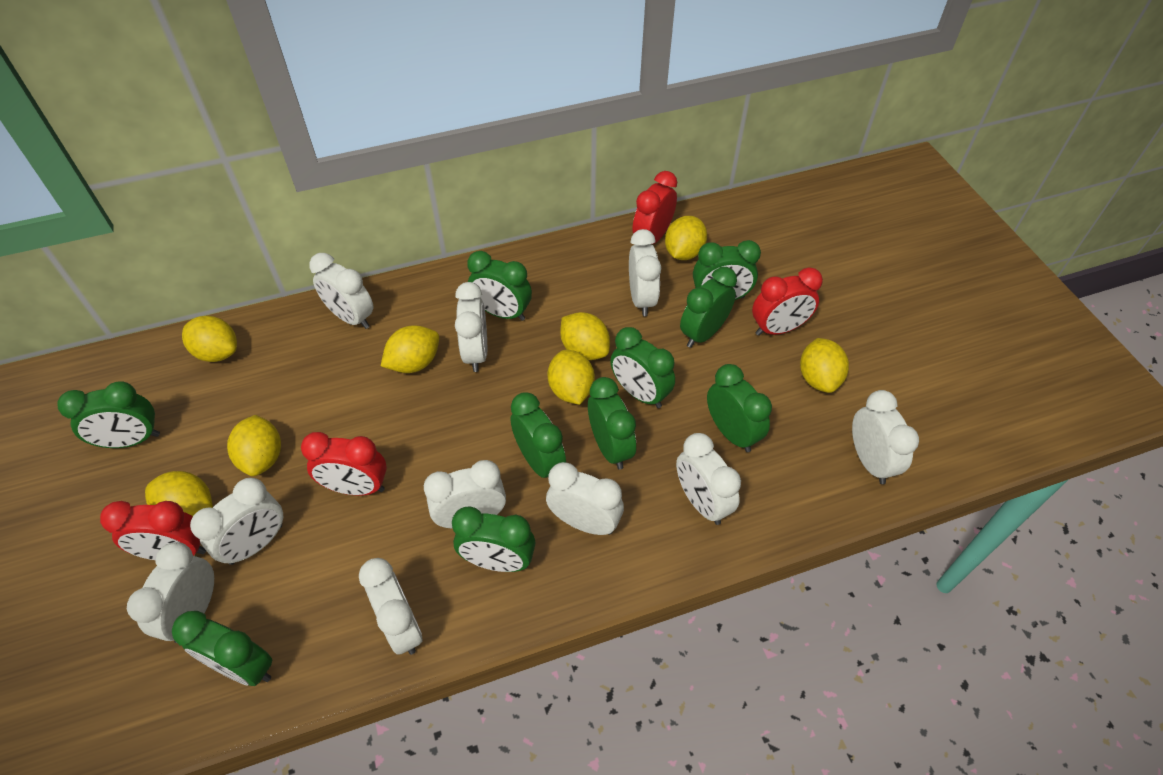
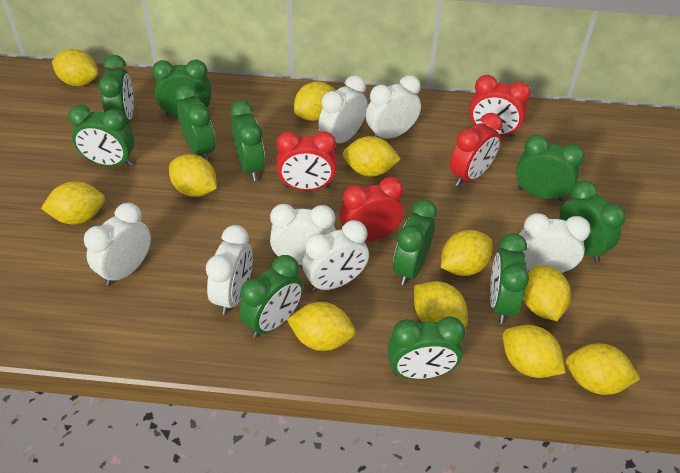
green clock: [57,381,160,448] [172,611,272,686] [452,506,535,572] [468,251,532,321] [511,392,566,478] [588,377,636,469] [610,327,675,408] [680,267,737,348] [693,240,761,300] [707,364,772,452] = 10 -> [68,105,134,167] [98,55,134,125] [152,60,211,117] [175,84,215,162] [230,100,265,181] [239,255,303,338] [388,316,465,379] [393,199,437,285] [490,233,529,324] [516,135,585,201] [560,180,626,262] = 11
white clock: [127,542,214,643] [190,478,283,565] [309,253,373,329] [359,558,422,655] [424,460,506,529] [455,282,487,372] [546,462,624,535] [629,229,661,316] [676,433,741,525] [852,390,919,484] = 10 -> [84,203,151,286] [206,225,253,315] [270,204,336,265] [302,220,369,292] [319,75,368,143] [366,75,421,139] [519,213,591,273] = 7
yellow lemon: [145,471,213,516] [182,316,237,362] [227,415,281,476] [381,325,439,373] [548,350,595,405] [560,312,610,360] [665,216,707,260] [800,338,849,393] = 8 -> [41,181,105,225] [52,49,99,86] [169,154,217,197] [287,302,355,351] [294,81,336,121] [343,136,401,177] [414,281,468,328] [441,230,492,276] [503,325,566,378] [523,265,571,321] [566,344,640,395] = 11

